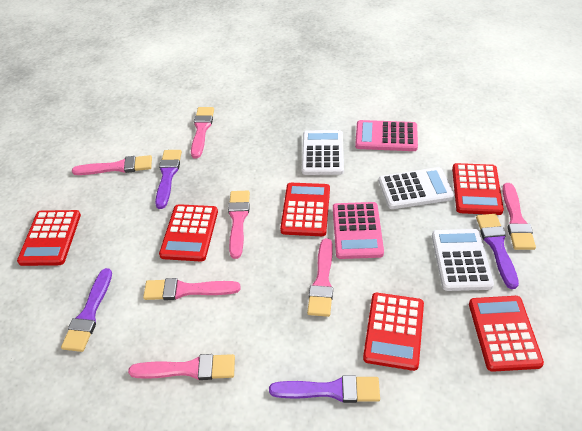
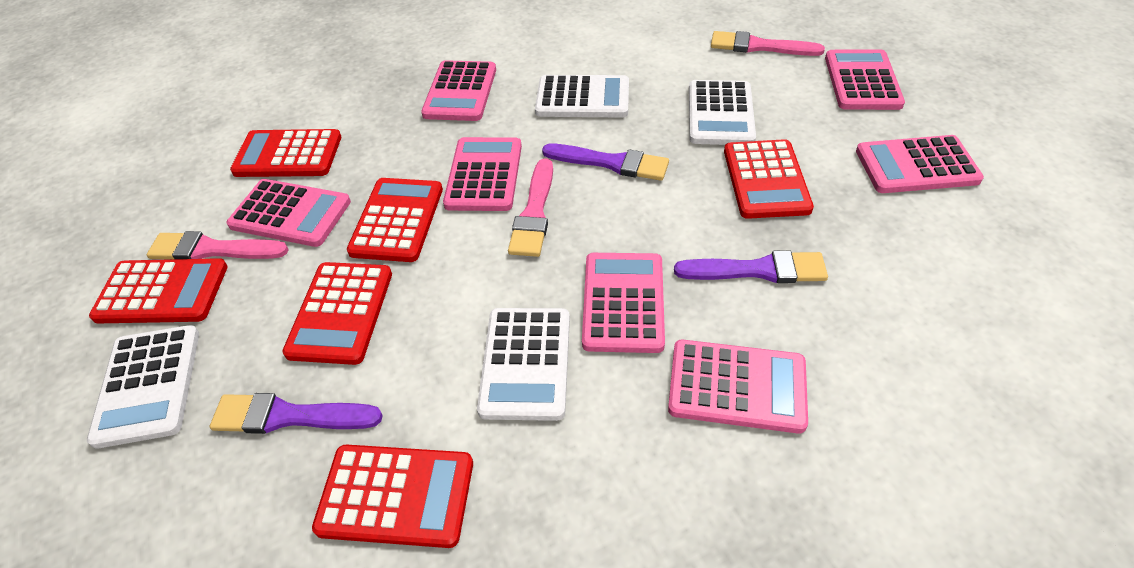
pink brush: [72,155,152,175] [128,354,235,380] [143,278,241,300] [191,107,214,158] [228,191,250,259] [307,238,333,317] [502,183,536,250] = 7 -> [147,231,289,259] [508,158,553,257] [711,31,825,56] = 3
pink calculator: [333,202,384,259] [355,120,418,151] = 2 -> [226,179,351,247] [421,60,496,121] [443,137,522,211] [582,253,665,353] [668,340,808,434] [825,50,905,110] [856,135,984,193] = 7
purple brush: [61,268,112,352] [155,150,182,209] [269,375,380,403] [476,214,519,289] = 4 -> [210,393,383,434] [542,144,669,181] [674,250,828,283] = 3
white calculator: [302,130,344,175] [379,167,454,209] [432,229,494,291] = 3 -> [87,325,199,449] [477,308,570,421] [535,75,629,117] [689,80,756,145] = 4

